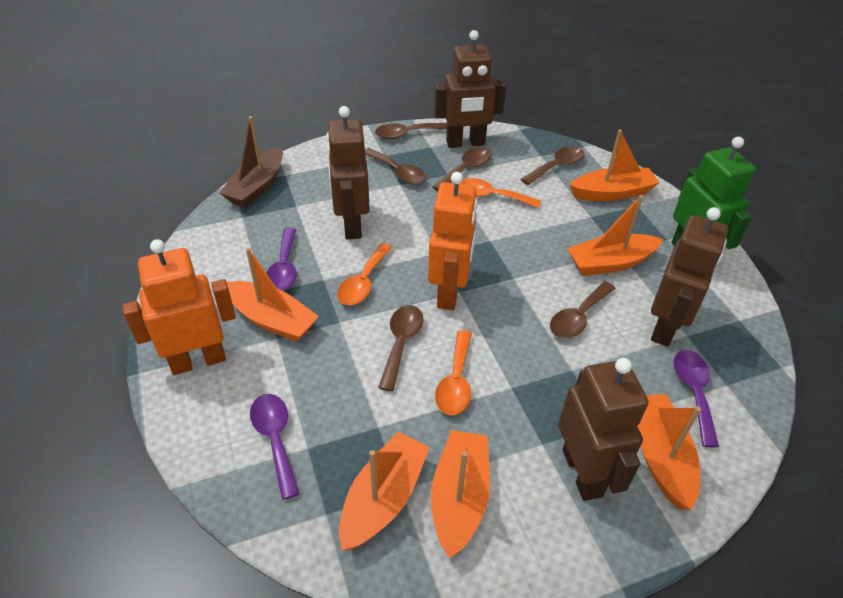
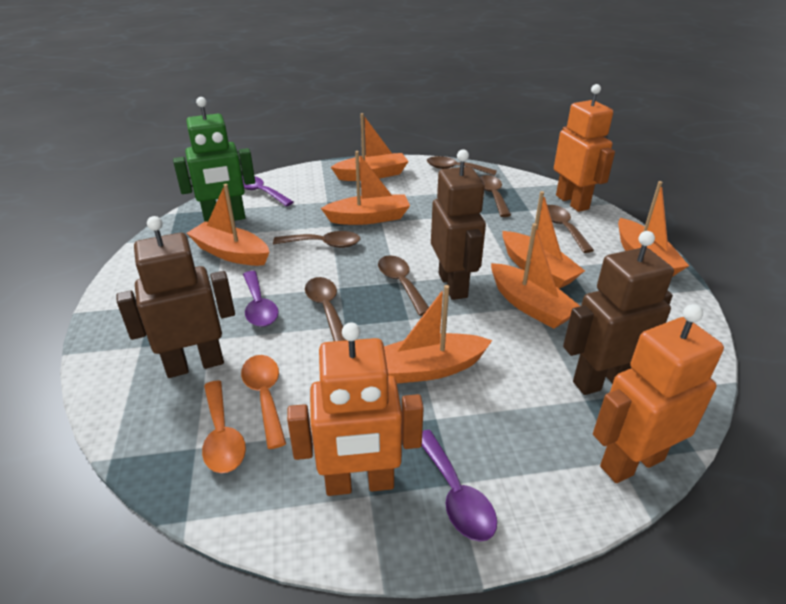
brown boat: [220,116,283,208] = 1 -> none = 0
brown robot: [326,106,370,239] [434,30,506,148] [558,358,648,501] [651,207,728,346] = 4 -> [116,216,235,378] [431,150,486,300] [563,231,674,395] = 3
orange boat: [227,248,319,342] [339,432,430,551] [431,430,490,558] [567,195,663,276] [569,130,660,201] [637,394,701,510] = 6 -> [187,184,270,266] [321,151,410,225] [331,113,409,181] [384,285,492,384] [491,223,580,329] [502,191,585,289] [618,181,689,277] = 7
orange robot: [122,239,236,375] [428,172,478,310] = 2 -> [287,322,424,496] [554,84,615,212] [593,304,724,483] = 3
orange spoon: [337,243,392,305] [435,330,472,415] [460,178,541,208] = 3 -> [202,381,246,473] [241,355,286,449] = 2

